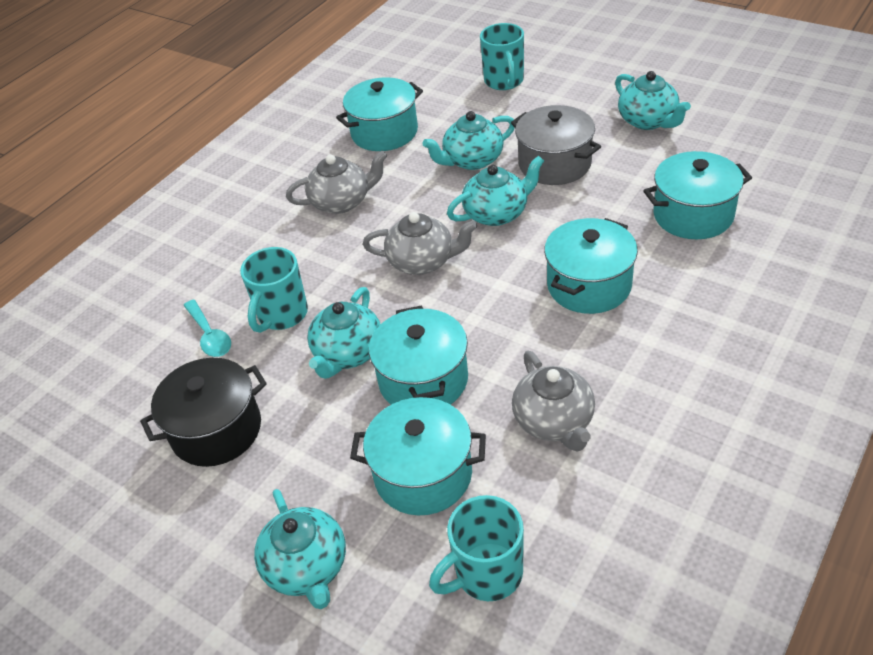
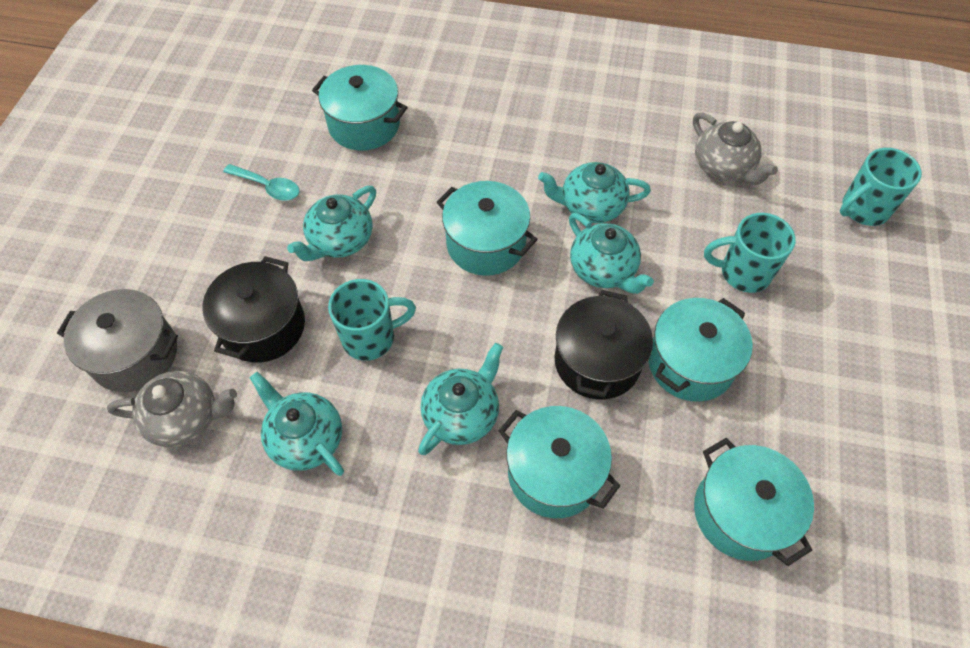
black pot: [140,358,267,467] = 1 -> [202,256,305,363] [555,290,653,400] = 2
grey teapot: [286,151,387,214] [363,212,477,275] [512,351,595,452] = 3 -> [107,371,237,447] [693,113,778,185] = 2

